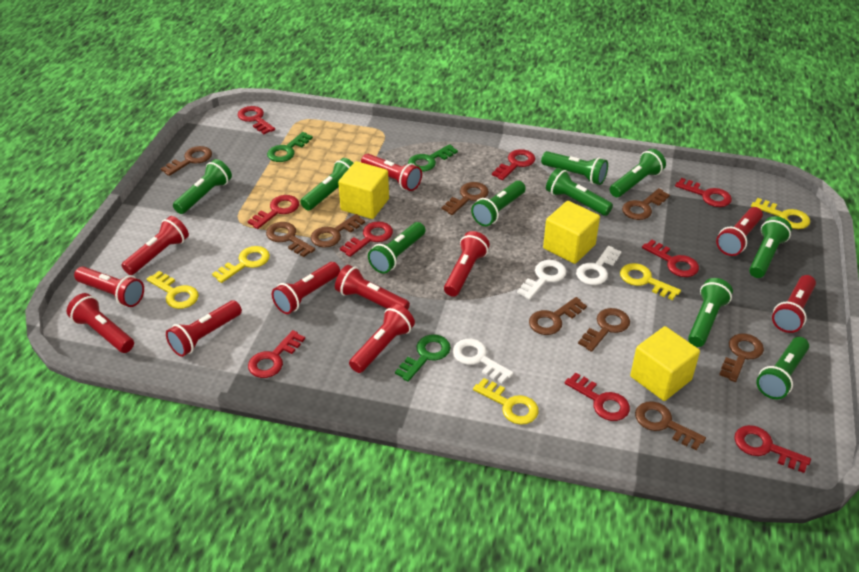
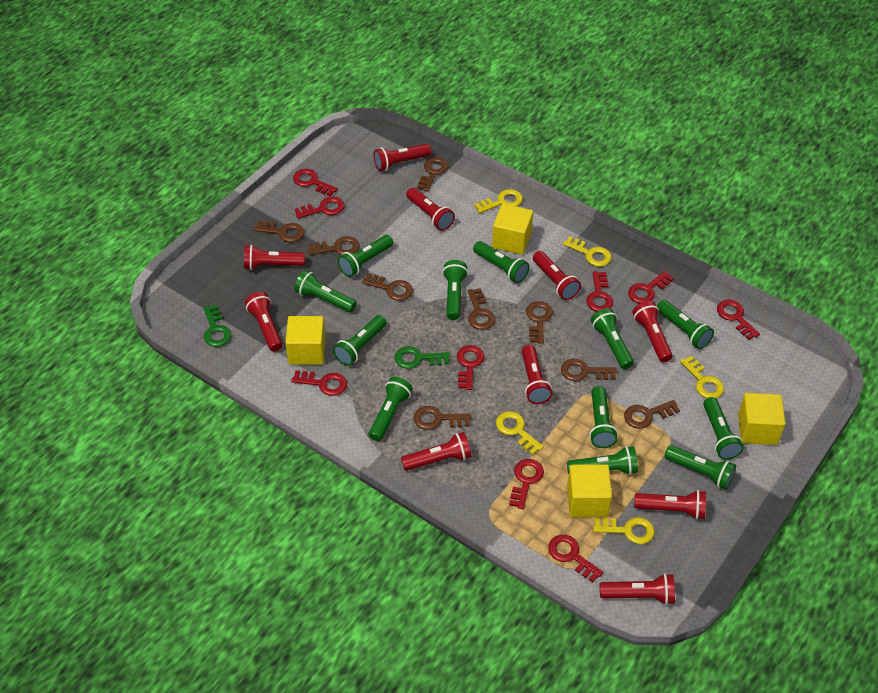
green flashlight: [173,159,232,214] [300,158,353,211] [368,222,426,274] [471,181,526,226] [541,151,608,185] [546,168,613,216] [610,149,666,197] [688,278,733,347] [749,216,792,278] [756,337,809,399] = 10 -> [294,270,356,312] [333,315,387,366] [338,235,393,277] [369,377,413,441] [442,260,468,320] [473,241,529,283] [567,446,638,475] [589,386,618,448] [591,308,634,369] [657,300,714,349] [664,445,736,489] [703,397,744,460] = 12
green key: [267,132,313,162] [395,334,451,382] [408,144,458,172] = 3 -> [204,305,231,347] [395,346,450,369] = 2
red flashlight: [67,293,134,353] [74,266,144,307] [121,216,189,275] [166,300,242,357] [272,262,340,314] [335,265,410,310] [349,304,415,373] [361,154,422,191] [444,231,490,297] [716,207,763,256] [772,275,816,333] = 11 -> [244,245,305,270] [245,292,283,352] [374,144,431,171] [401,432,472,471] [406,188,455,231] [522,345,552,404] [533,251,581,300] [600,573,675,605] [632,301,673,362] [634,490,706,520] = 10
white key: [452,339,513,383] [517,260,567,300] [576,246,622,285] = 3 -> none = 0
yellow cube: [338,161,389,219] [543,201,600,264] [630,326,700,401] = 3 -> [285,316,326,365] [492,204,533,255] [567,464,612,517] [738,393,785,445] = 4

